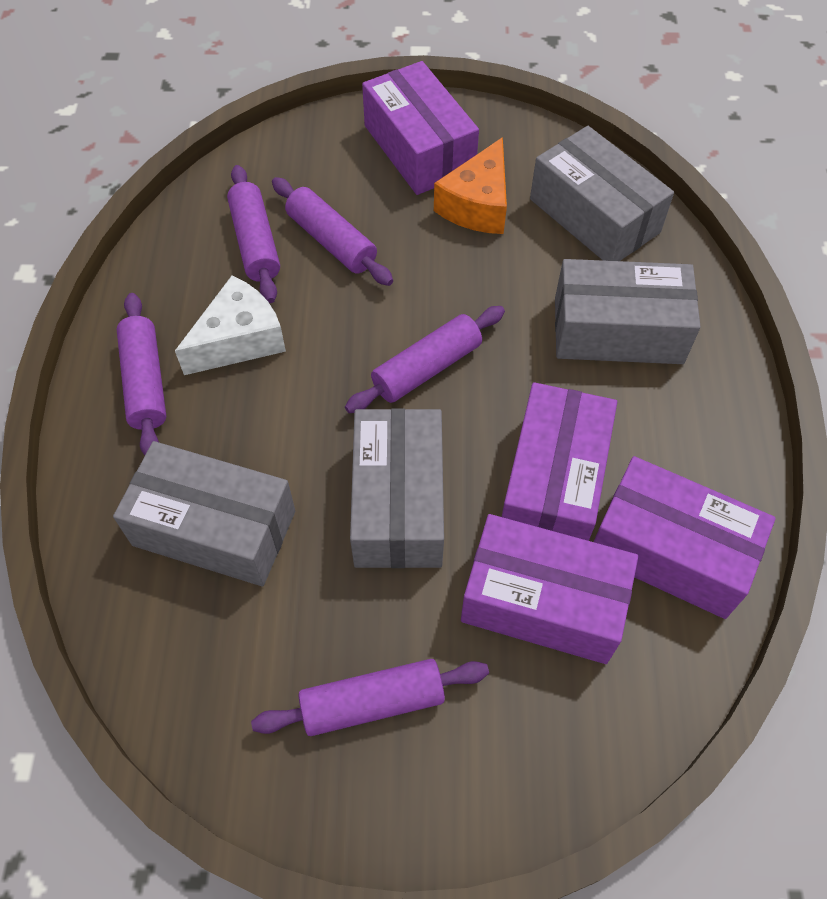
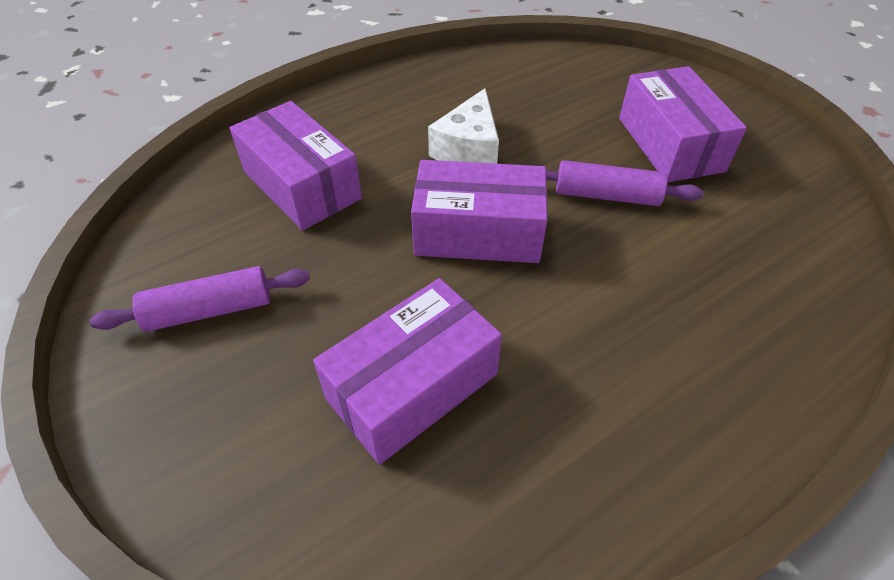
grey box: [113,441,295,586] [350,408,444,568] [530,126,674,261] [555,259,700,364] = 4 -> none = 0
orange cheese: [434,137,507,234] = 1 -> none = 0
purple rolling pin: [117,293,167,455] [227,165,280,303] [251,659,489,736] [272,177,393,286] [345,306,505,413] = 5 -> [90,266,310,332] [546,160,703,206] = 2

